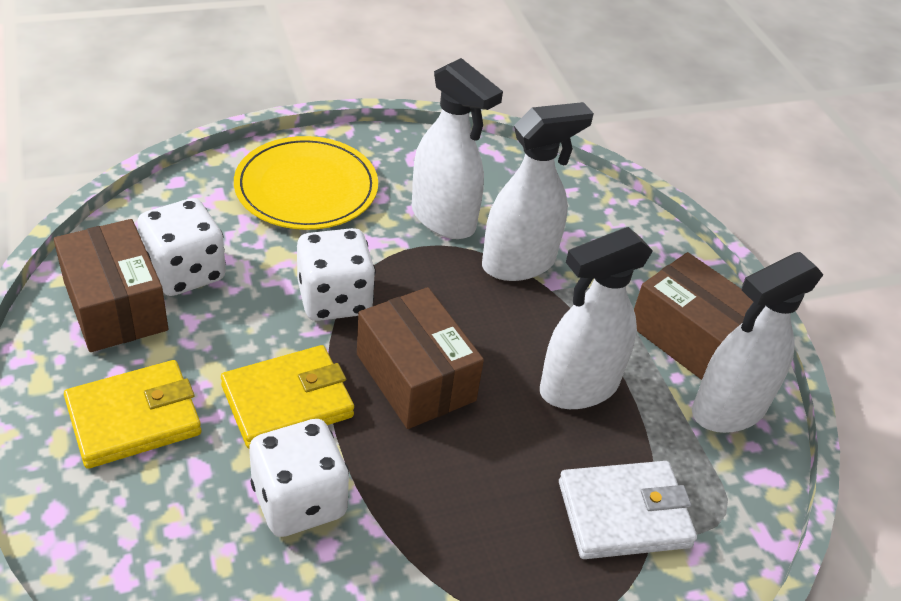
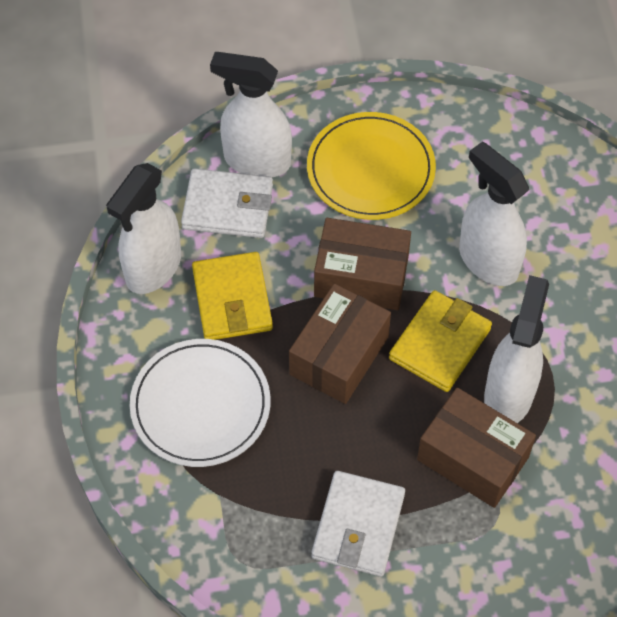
white dice: [137,198,226,296] [249,419,349,537] [297,228,376,321] = 3 -> none = 0
white plate: none = 0 -> [130,339,271,467] = 1
white wallet: [559,461,697,559] = 1 -> [181,168,273,238] [312,471,405,577] = 2

